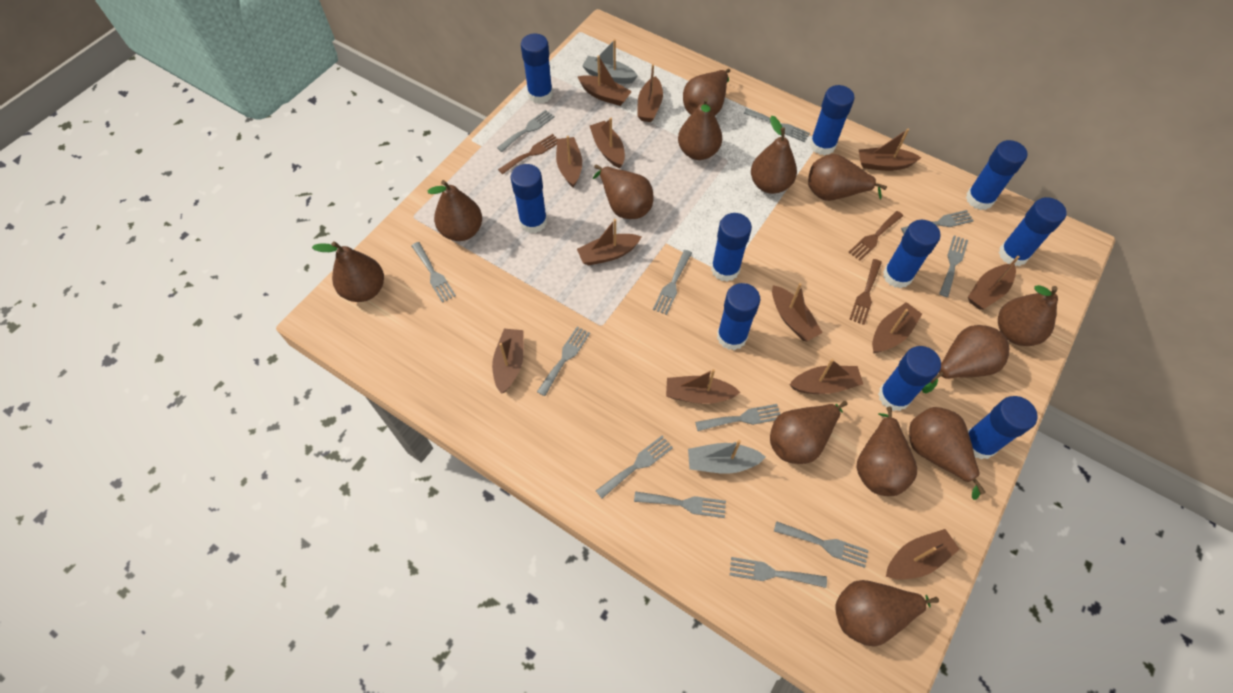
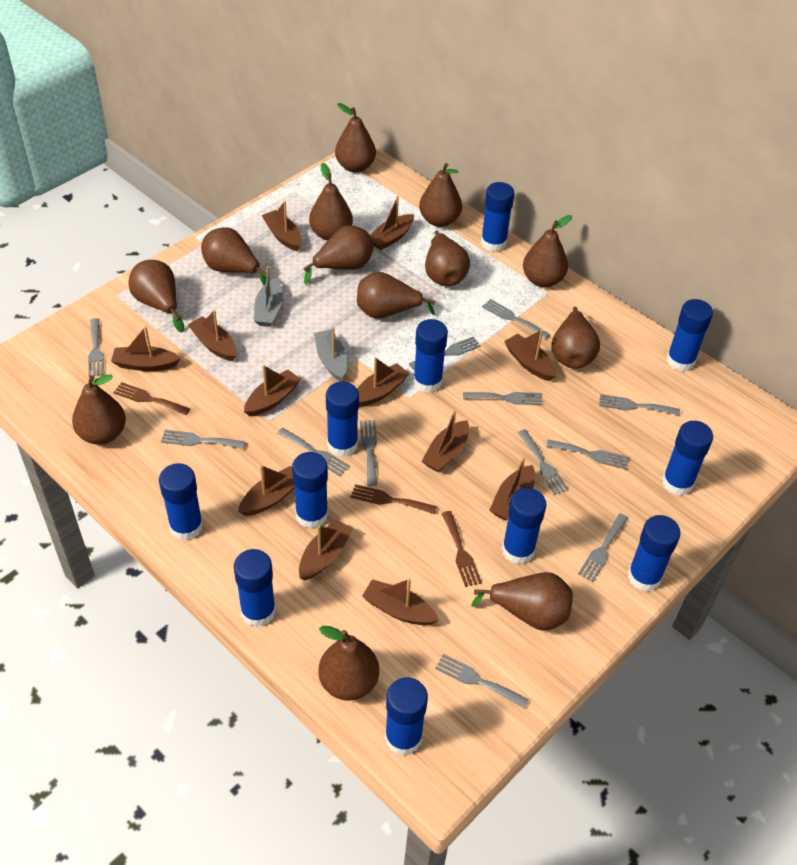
blue glue stick: [510,164,547,233] [521,34,553,104] [711,213,752,281] [717,283,760,350] [810,85,855,155] [878,346,941,411] [883,220,941,288] [966,140,1027,210] [968,396,1038,460] [999,197,1067,266] = 10 -> [159,463,203,541] [234,549,276,627] [292,452,328,528] [326,382,359,457] [385,677,428,756] [413,319,448,393] [481,182,514,252] [502,488,546,564] [628,515,681,592] [662,421,713,496] [667,299,713,372] = 11
brown boat: [492,329,524,394] [556,136,582,187] [577,219,641,266] [578,55,632,106] [590,118,625,169] [637,64,663,122] [666,369,740,404] [772,283,823,341] [789,359,863,394] [859,129,921,171] [872,302,922,353] [886,529,960,580] [968,256,1020,309] = 13 -> [111,326,181,371] [188,310,237,361] [238,465,295,516] [244,365,301,417] [261,201,302,252] [299,519,353,580] [357,357,410,407] [362,578,439,625] [370,196,414,250] [422,410,469,472] [490,457,535,520] [504,329,556,381] = 12

